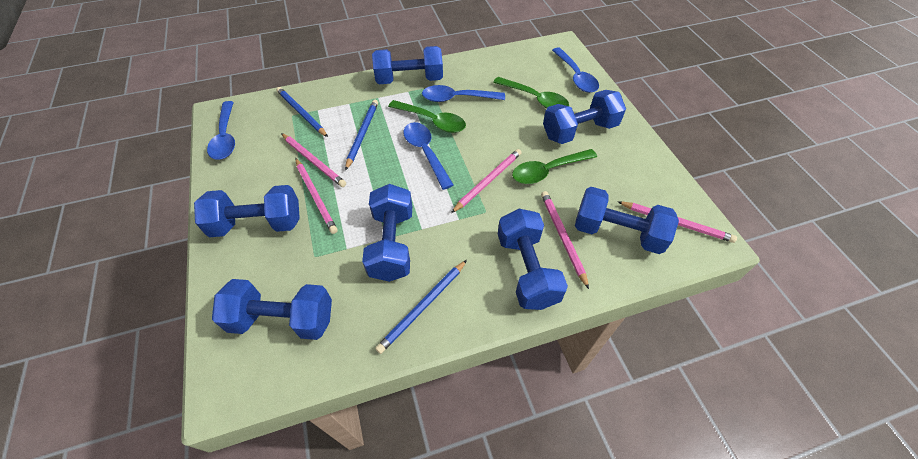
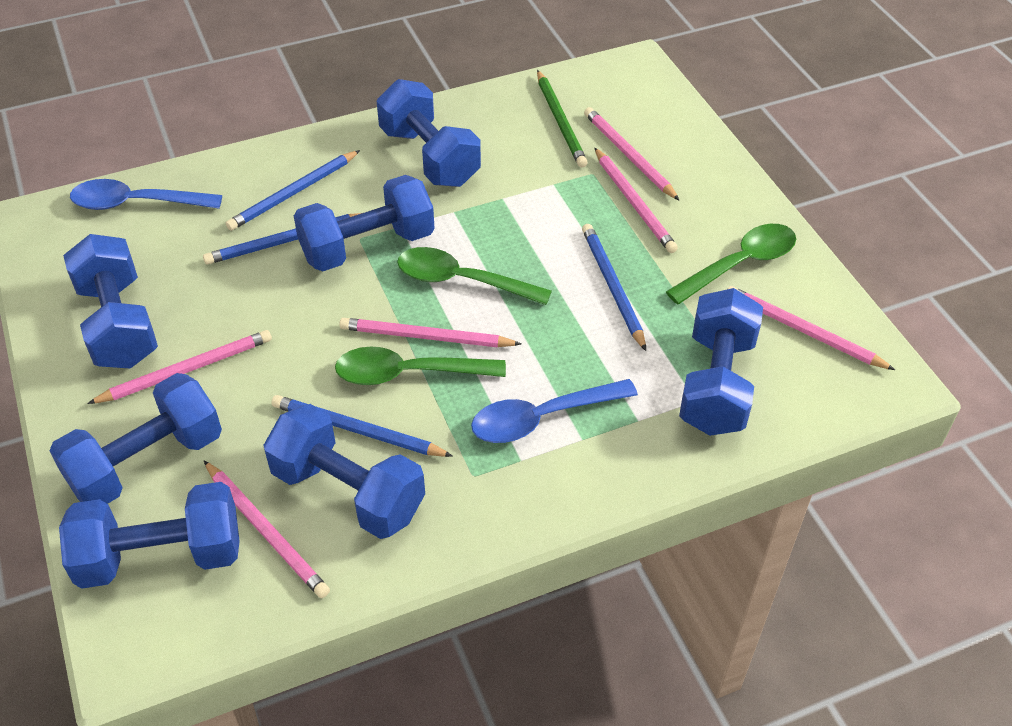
blue pencil: [276,87,328,137] [345,100,378,171] [375,260,467,354] = 3 -> [203,213,361,265] [226,150,360,231] [271,395,452,457] [582,224,646,351] = 4
blue spoon: [207,101,235,160] [403,122,454,190] [422,85,505,102] [552,47,599,93] = 4 -> [70,179,222,210] [471,379,638,443] = 2
green pencil: none = 0 -> [537,70,588,168] = 1
pink pencil: [281,133,346,187] [296,158,338,234] [451,149,522,213] [541,191,589,289] [617,201,737,243] = 5 -> [87,330,272,404] [204,461,330,598] [339,318,521,348] [584,107,680,201] [594,147,678,253] [728,286,895,370] = 6

